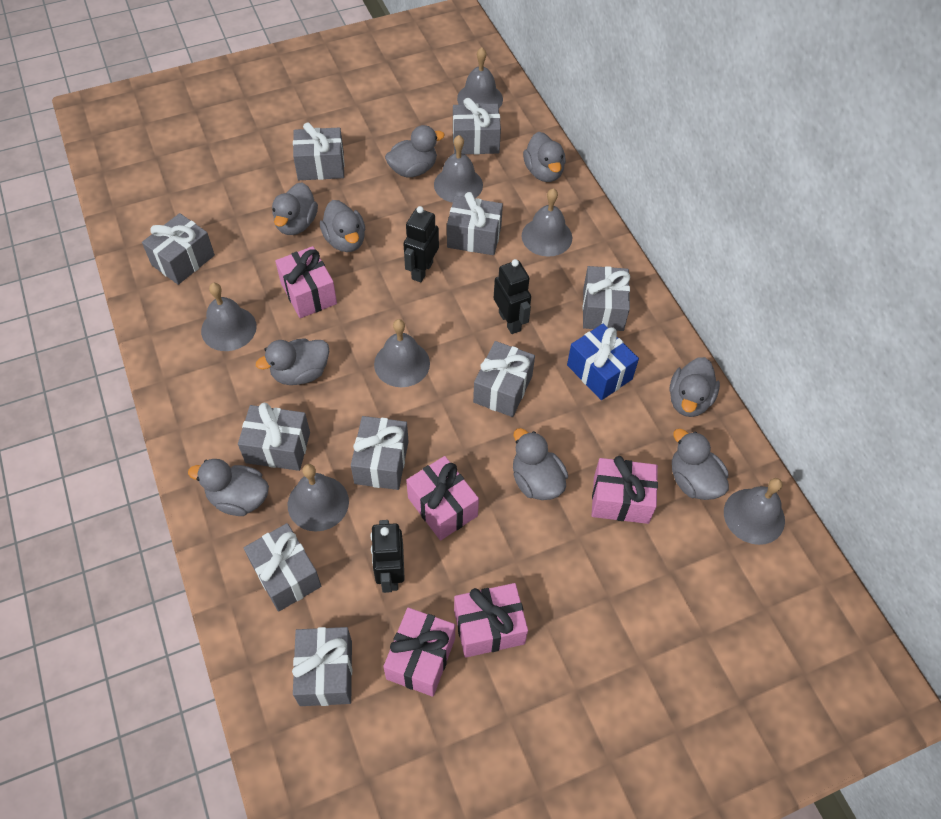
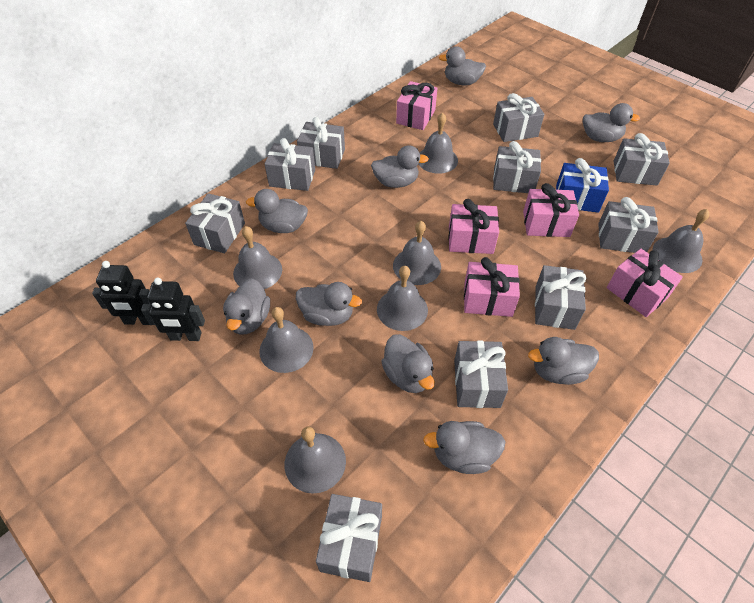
black robot: [370,520,405,593] [404,206,439,282] [494,259,531,334] = 3 -> [92,261,149,325] [141,278,205,341] = 2

